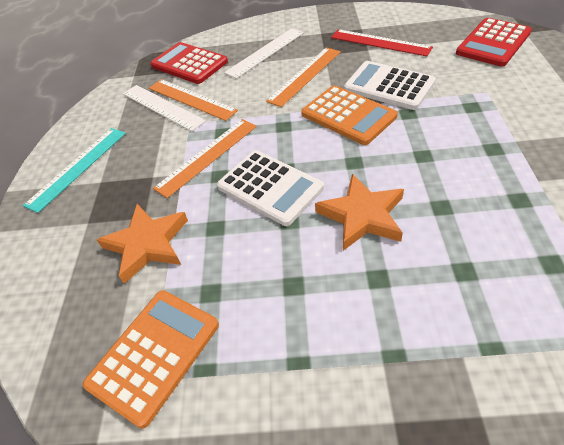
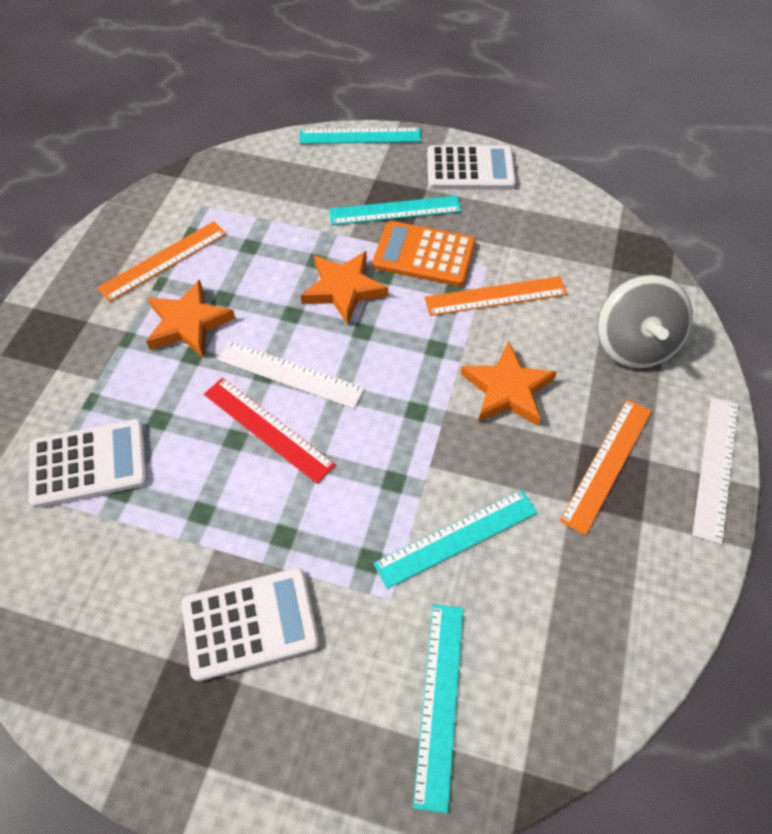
grey spinning top: none = 0 -> [597,274,693,369] = 1
orange calculator: [82,290,219,429] [301,85,398,145] = 2 -> [372,221,476,286] = 1
orange star: [97,204,188,284] [315,174,404,251] = 2 -> [146,280,236,358] [300,251,388,325] [461,342,557,426] = 3
red calculator: [150,42,228,84] [456,18,532,67] = 2 -> none = 0
turquoise ruler: [23,128,126,213] = 1 -> [299,127,421,144] [329,196,461,225] [374,490,537,589] [413,604,464,813] = 4
white calculator: [217,150,324,226] [344,61,436,110] = 2 -> [28,419,148,508] [182,568,319,681] [427,145,516,190] = 3

